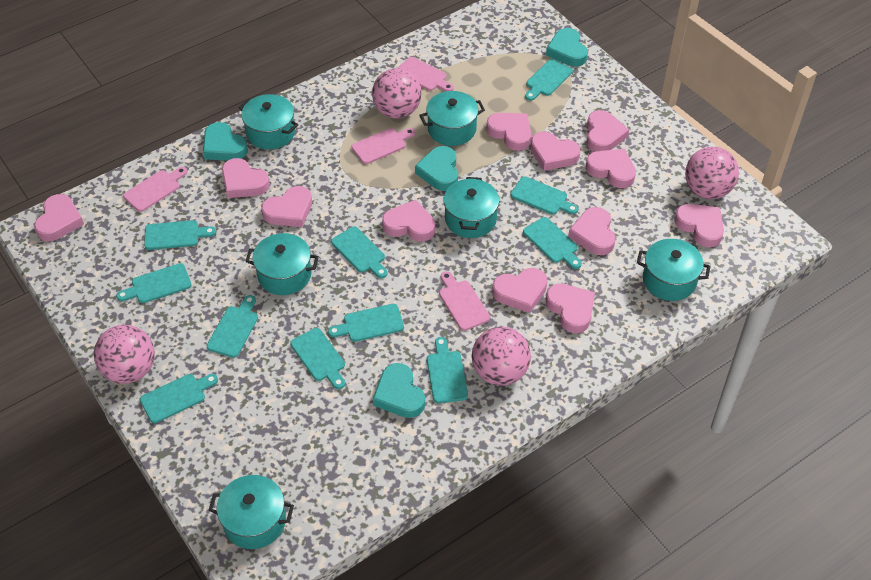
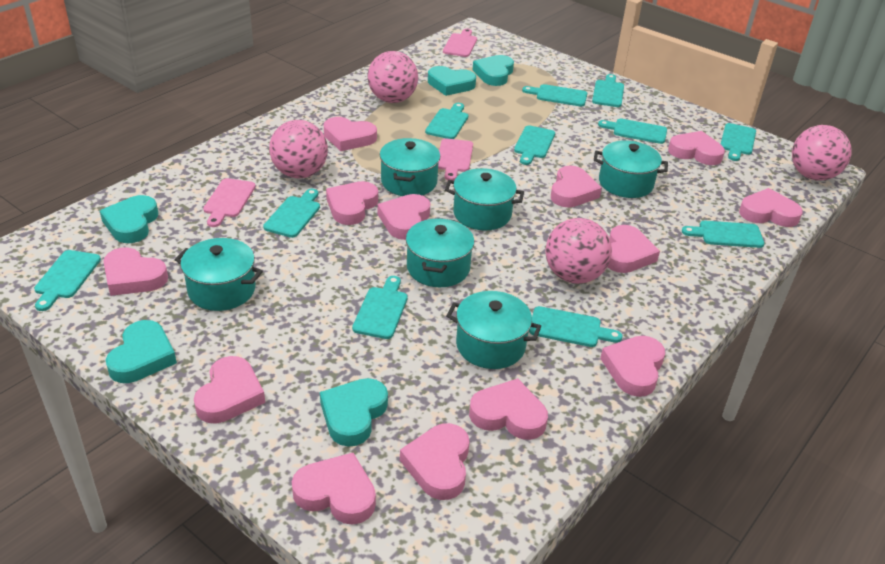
pink cutting board: [123,167,188,212] [351,128,415,164] [398,57,454,91] [439,271,490,331] = 4 -> [203,178,256,227] [438,139,473,180] [443,29,477,57] = 3
pink heart: [34,194,84,241] [222,158,270,198] [261,186,312,227] [382,200,435,241] [486,113,531,151] [492,268,548,313] [530,132,580,171] [546,283,595,333] [568,207,616,255] [586,149,636,188] [587,110,629,152] [674,204,724,247] = 12 -> [103,247,168,296] [194,356,265,424] [292,453,376,525] [324,117,377,151] [326,181,378,225] [378,194,430,240] [400,423,470,500] [469,378,548,440] [551,166,602,207] [600,336,665,397] [607,225,660,273] [668,131,725,165] [739,188,803,227] = 13
turquoise heart: [203,122,248,161] [373,363,425,418] [415,146,458,191] [546,28,588,66] = 4 -> [100,195,158,243] [106,320,177,383] [320,378,388,447] [428,66,476,96] [473,55,514,86] = 5

